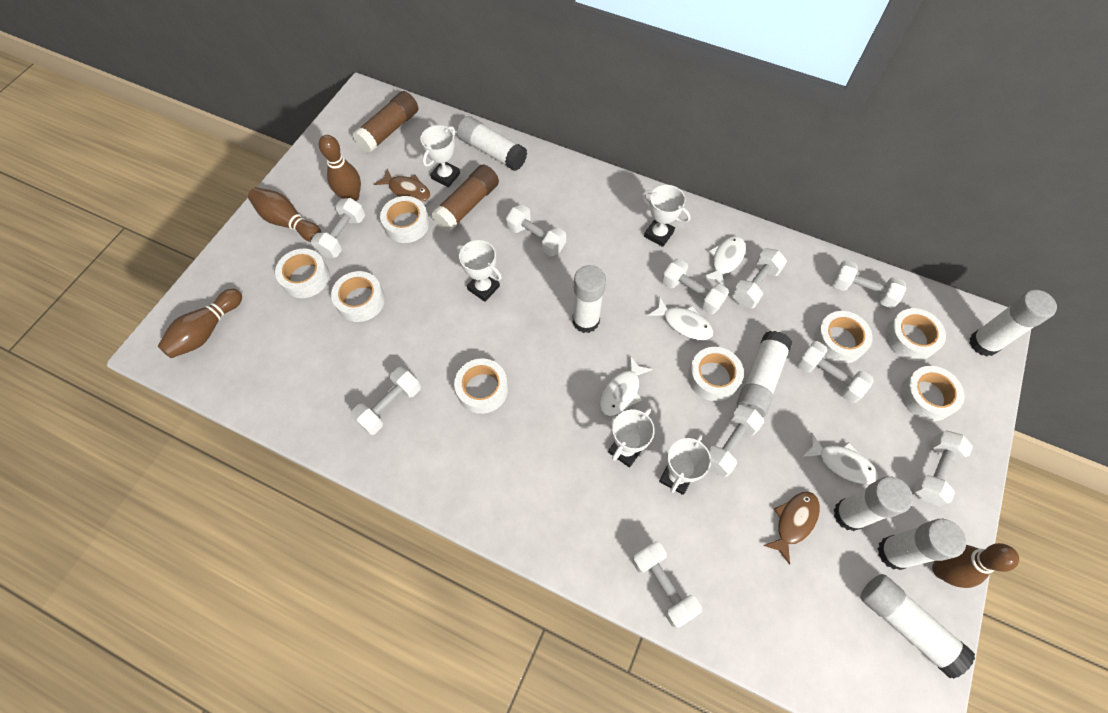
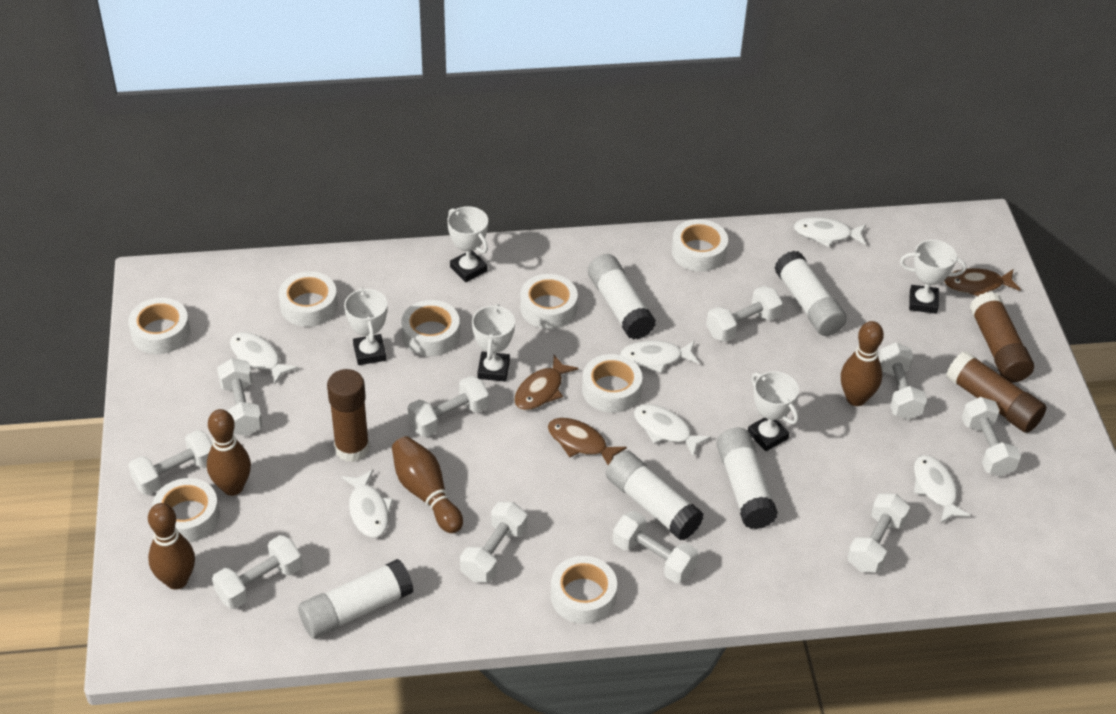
brown fish: [374,169,430,202] [763,491,820,565] = 2 -> [514,355,579,410] [548,418,627,465] [944,268,1021,296] = 3
brown glue stick: [353,91,418,153] [431,165,499,232] = 2 -> [327,369,370,462] [947,351,1047,433] [970,292,1034,383] = 3
white fish: [600,356,653,416] [648,297,713,340] [702,236,746,287] [802,433,878,484] = 4 -> [230,332,298,384] [341,470,393,538] [620,340,699,373] [634,404,711,457] [793,217,866,247] [914,455,971,523] = 6
white glue stick: [457,116,527,171] [572,265,606,333] [737,331,792,417] [834,476,913,531] [860,574,975,679] [878,519,966,570] [969,290,1057,357] = 7 -> [298,559,414,639] [588,254,656,340] [606,451,704,540] [716,428,778,529] [775,251,847,336] = 5

